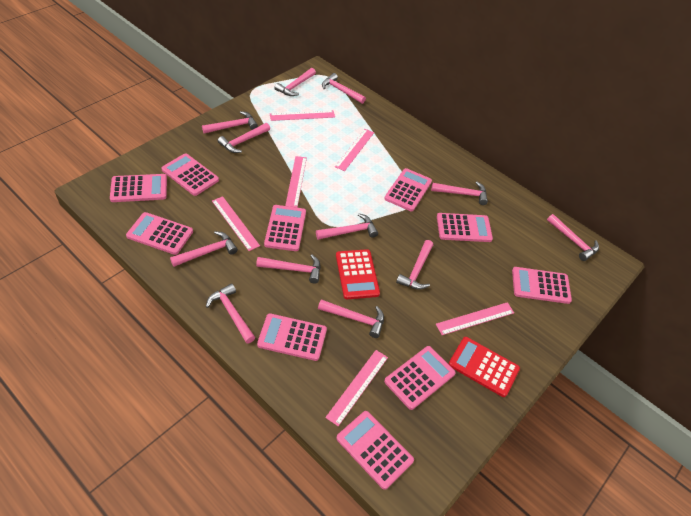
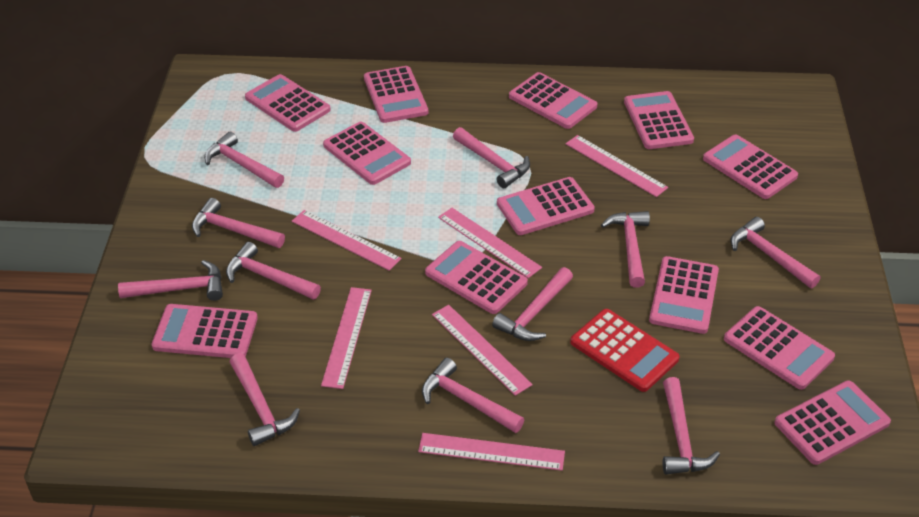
pink calculator: [110,174,167,202] [126,212,193,255] [161,153,219,196] [257,313,327,361] [264,205,306,251] [336,411,414,490] [384,168,432,212] [384,346,456,410] [437,213,493,242] [512,267,572,304] = 10 -> [151,304,258,358] [245,74,331,132] [323,122,411,185] [364,66,428,123] [425,241,528,314] [497,177,595,235] [509,72,597,129] [624,91,694,149] [649,256,719,334] [703,134,798,199] [724,306,835,390] [774,380,891,465] = 12
pink hammer: [170,231,238,267] [202,111,258,134] [206,283,256,344] [218,123,270,153] [256,254,321,284] [275,68,316,96] [316,214,378,240] [318,299,384,338] [322,73,366,104] [396,240,433,290] [431,182,488,205] [547,214,599,261] = 12 -> [118,260,223,301] [192,198,285,248] [204,132,284,188] [226,242,321,300] [230,353,300,446] [422,358,524,433] [453,127,530,188] [492,267,573,341] [601,211,650,288] [663,377,720,474] [730,217,820,288] = 11
red calculator: [336,249,380,299] [449,337,520,397] = 2 -> [570,309,680,392] = 1

